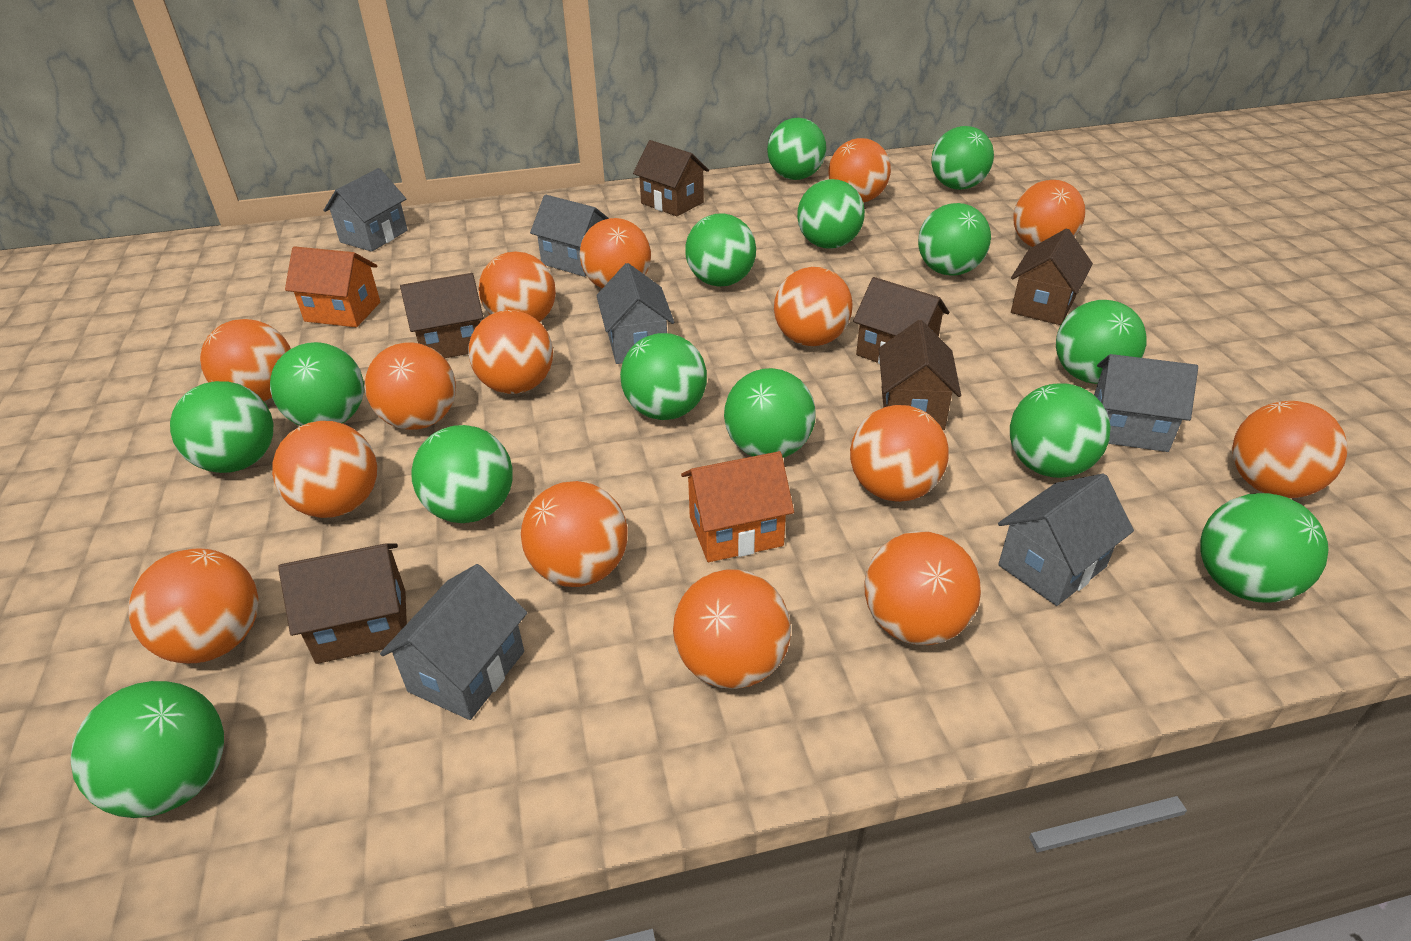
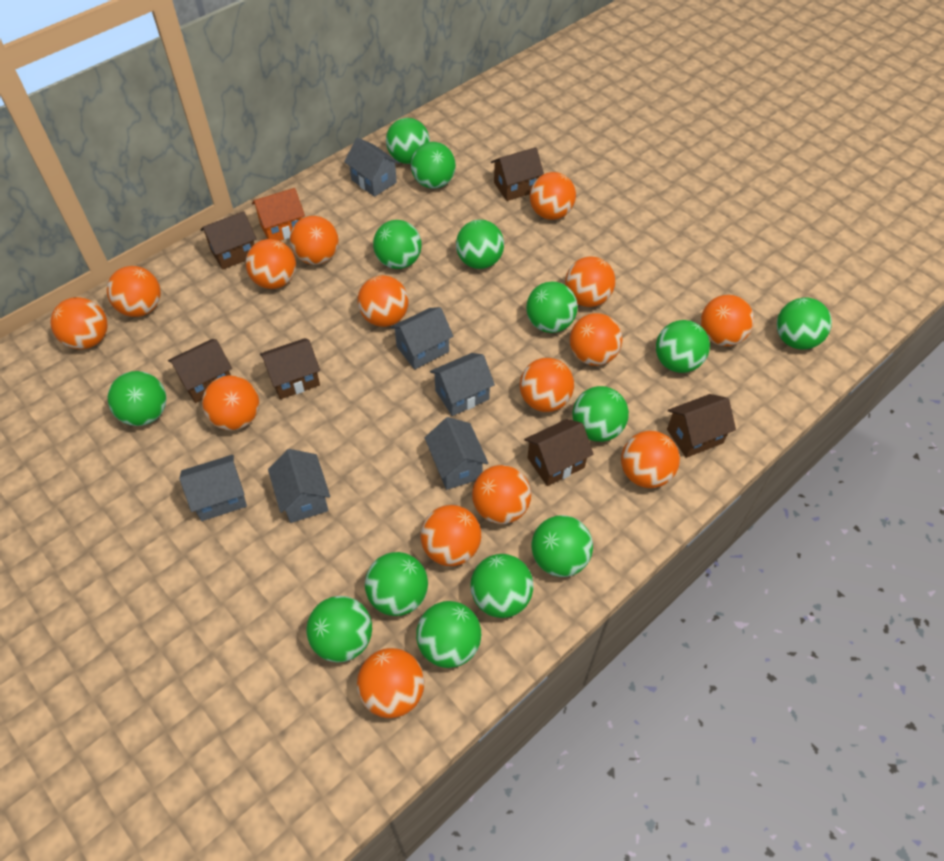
orange house: [285,246,380,327] [681,451,794,562] = 2 -> [252,188,305,241] = 1

